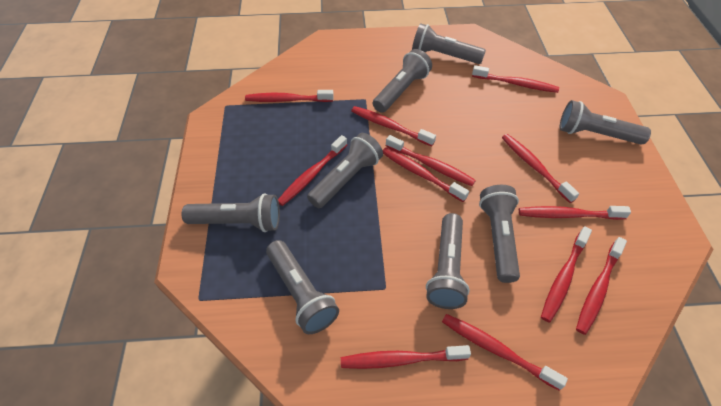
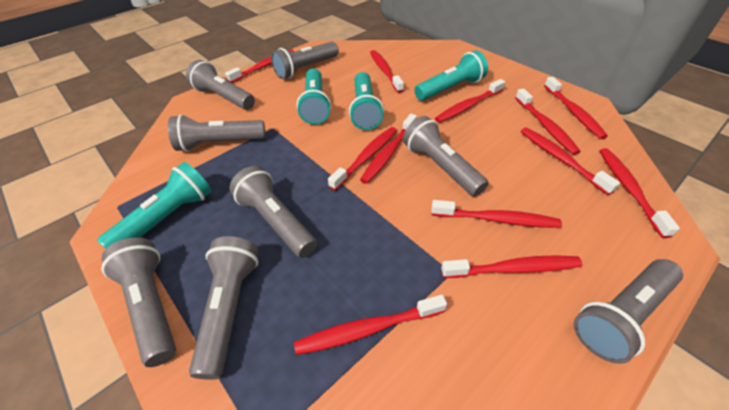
turquoise flashlight: none = 0 -> [97,162,212,249] [297,68,331,124] [349,72,384,130] [414,50,488,101] = 4

